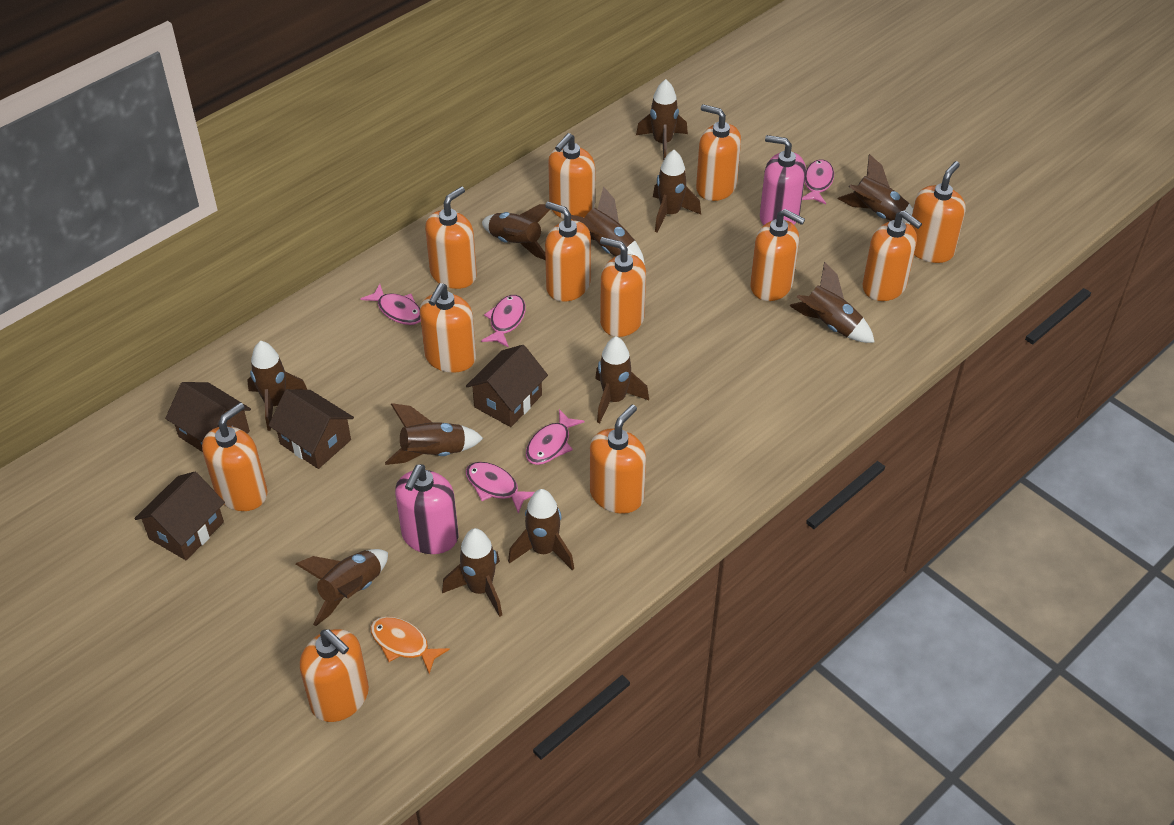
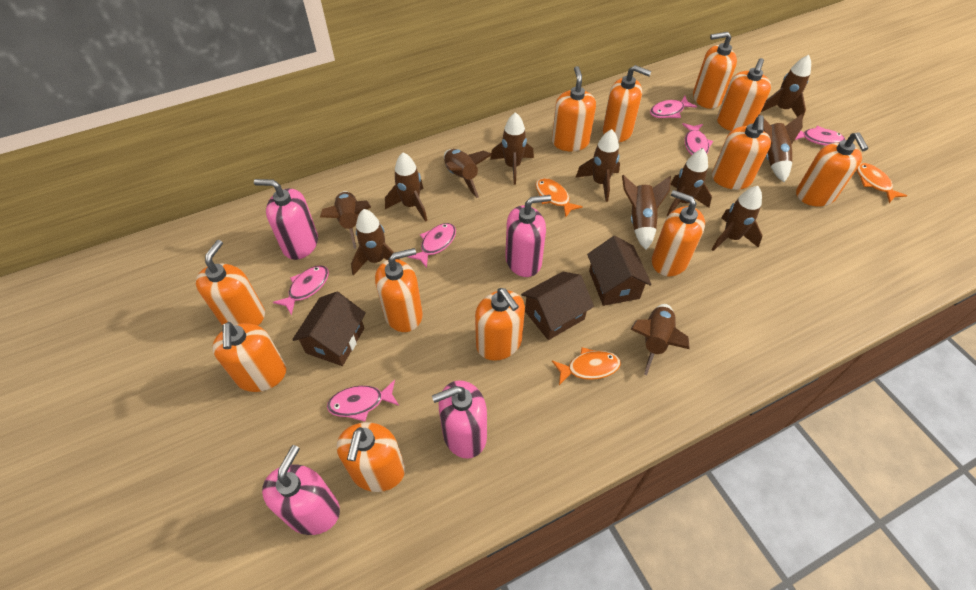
brown house: [134,472,225,560] [165,382,251,452] [268,389,354,469] [466,345,548,427] = 4 -> [292,292,366,366] [521,272,594,340] [587,236,652,306] = 3
orange fish: [370,616,450,674] = 1 -> [535,178,583,217] [552,347,621,385] [857,163,907,203] = 3
pink fish: [361,284,421,325] [466,462,535,513] [481,295,526,348] [526,409,584,465] [802,160,834,205] = 5 -> [273,265,329,315] [327,380,399,422] [408,223,456,268] [650,96,697,118] [682,123,713,155] [795,126,845,146] = 6
pink soap dispenser: [395,464,458,554] [760,135,806,225] = 2 -> [254,179,318,260] [262,445,340,535] [432,380,487,459] [505,195,551,277] = 4

